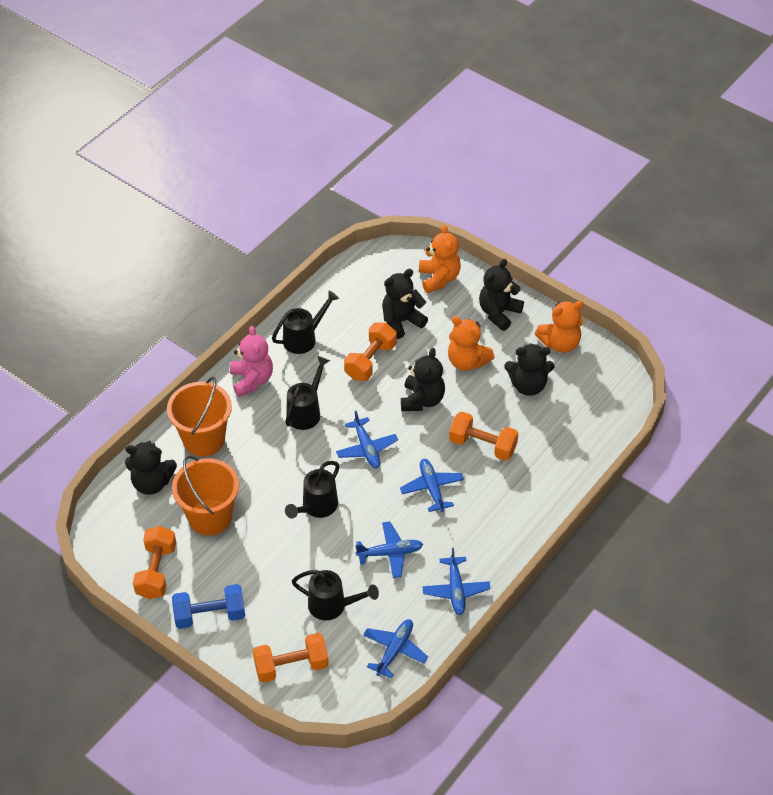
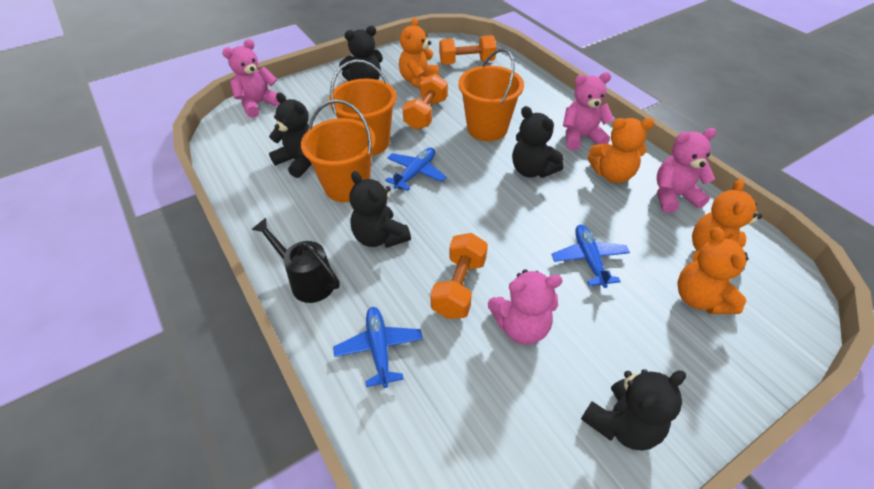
black watering can: [272,291,339,354] [285,356,330,430] [285,461,340,519] [292,570,379,620] = 4 -> [252,218,340,303] = 1
blue dumbbell: [172,584,245,629] = 1 -> none = 0
blue plane: [336,411,398,469] [355,521,423,578] [363,619,428,679] [400,459,464,512] [422,548,490,615] = 5 -> [333,307,423,388] [385,147,446,191] [551,225,630,288] = 3
orange bucket: [167,377,232,456] [172,455,239,535] = 2 -> [301,100,375,202] [329,59,396,156] [458,48,524,141] = 3
orange dumbbell: [133,526,176,599] [253,633,329,683] [344,323,397,381] [449,412,519,461] = 4 -> [402,73,448,130] [430,233,488,319] [439,35,496,65] = 3
orange teddy bear: [419,224,461,293] [448,316,495,371] [535,301,584,353] = 3 -> [399,18,439,88] [588,118,654,183] [677,227,749,314] [692,179,762,276] = 4
pink teddy bear: [230,326,273,397] = 1 -> [222,39,280,118] [488,269,563,345] [563,72,614,150] [657,128,717,213] = 4

